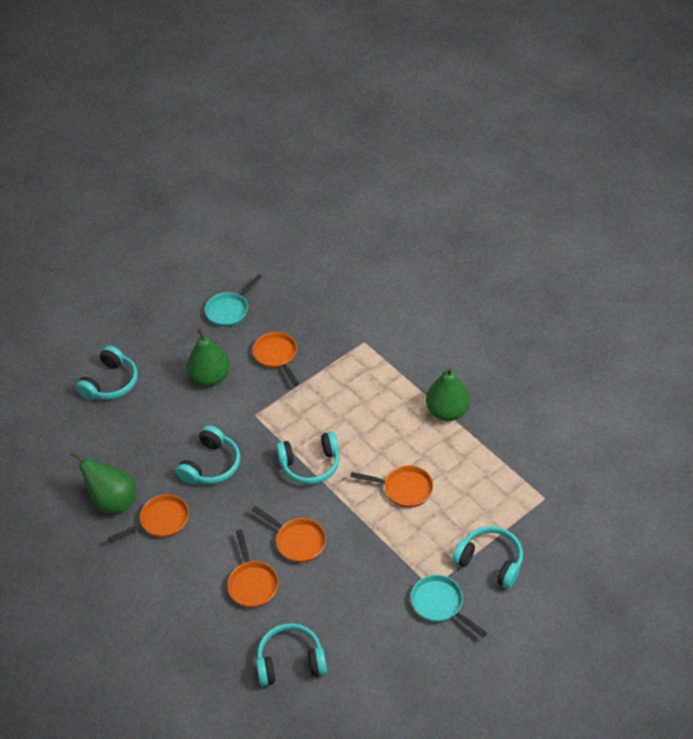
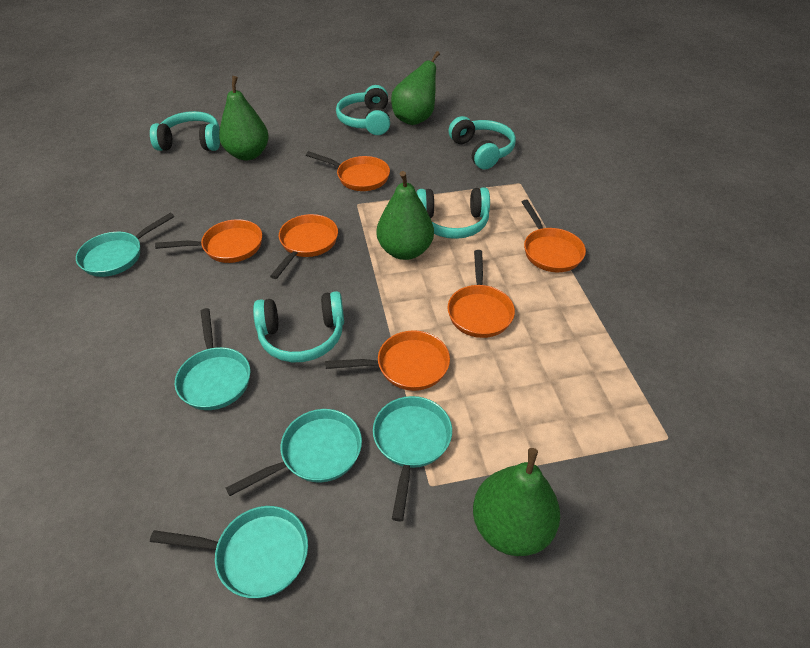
green pear: [70,451,136,514] [187,328,230,386] [426,366,470,421] = 3 -> [219,76,269,160] [377,171,434,260] [391,51,440,125] [473,448,560,556] = 4
orange pan: [108,494,189,543] [227,530,279,608] [252,506,326,563] [253,332,299,386] [350,465,433,508] = 5 -> [155,219,262,263] [270,214,338,279] [306,151,390,191] [325,330,450,391] [447,250,515,338] [522,200,586,272] = 6
turquoise pan: [205,274,262,327] [411,575,487,638] = 2 -> [76,213,174,277] [150,506,308,598] [175,308,250,410] [226,409,362,496] [373,396,452,521] = 5

